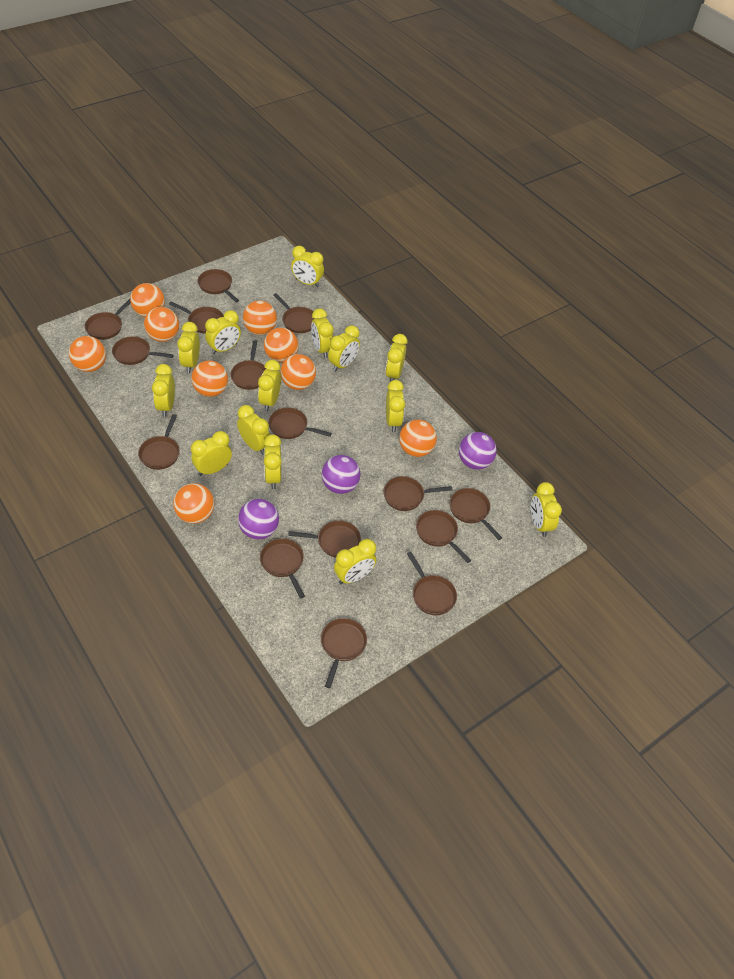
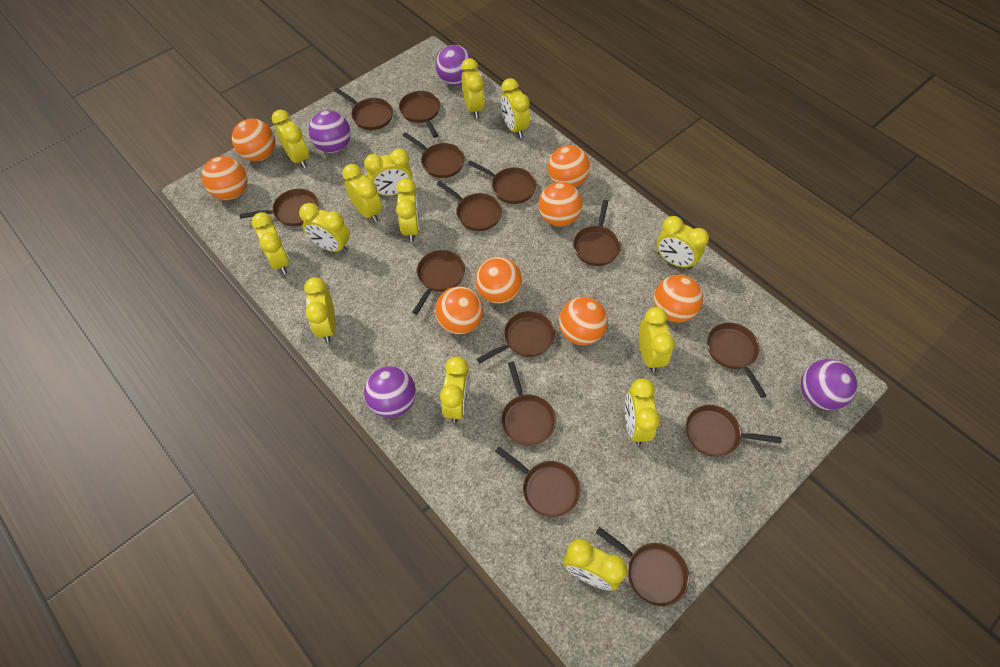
brown pan: [85,299,131,340] [112,336,174,365] [138,414,180,470] [169,302,224,334] [198,269,239,302] [230,340,267,390] [260,538,305,599] [268,408,332,439] [274,293,315,333] [288,520,361,558] [321,618,367,688] [383,476,452,511] [407,552,457,615] [416,510,471,563] [449,488,502,540] = 15 -> [239,189,319,226] [334,88,393,130] [399,91,440,138] [402,132,465,178] [412,250,465,315] [437,181,502,231] [468,160,537,204] [477,311,555,363] [495,447,581,517] [501,362,556,446] [573,200,621,266] [596,527,689,607] [686,405,782,457] [707,323,767,398] = 14
orange ball: [69,336,106,372] [130,283,165,317] [144,307,179,342] [173,483,214,524] [192,360,228,397] [243,300,277,335] [264,327,299,363] [280,354,316,390] [399,419,437,457] = 9 -> [201,156,247,200] [232,119,275,161] [435,286,483,334] [475,257,522,304] [539,182,582,227] [548,145,590,187] [559,297,608,345] [654,275,703,322] = 8
purple ball: [238,499,279,539] [322,455,361,494] [459,432,497,470] = 3 -> [309,110,351,153] [364,366,416,418] [436,45,472,86] [801,359,857,410] = 4

